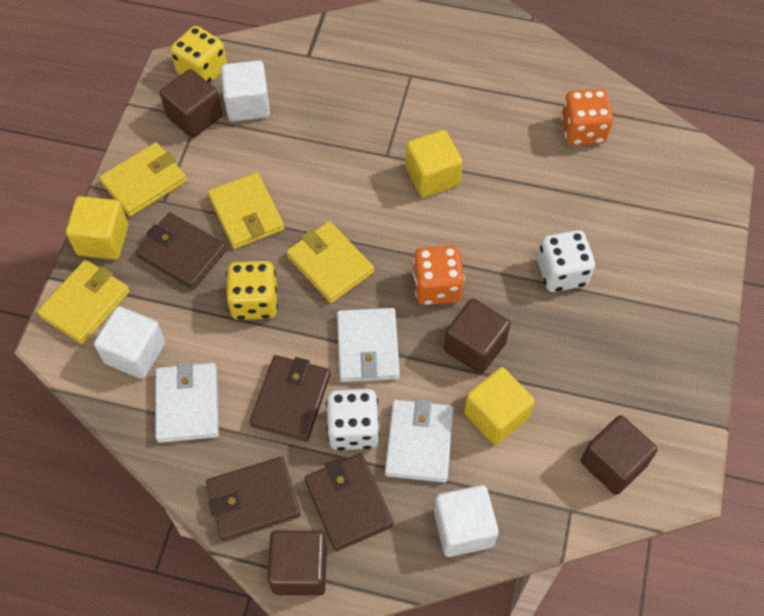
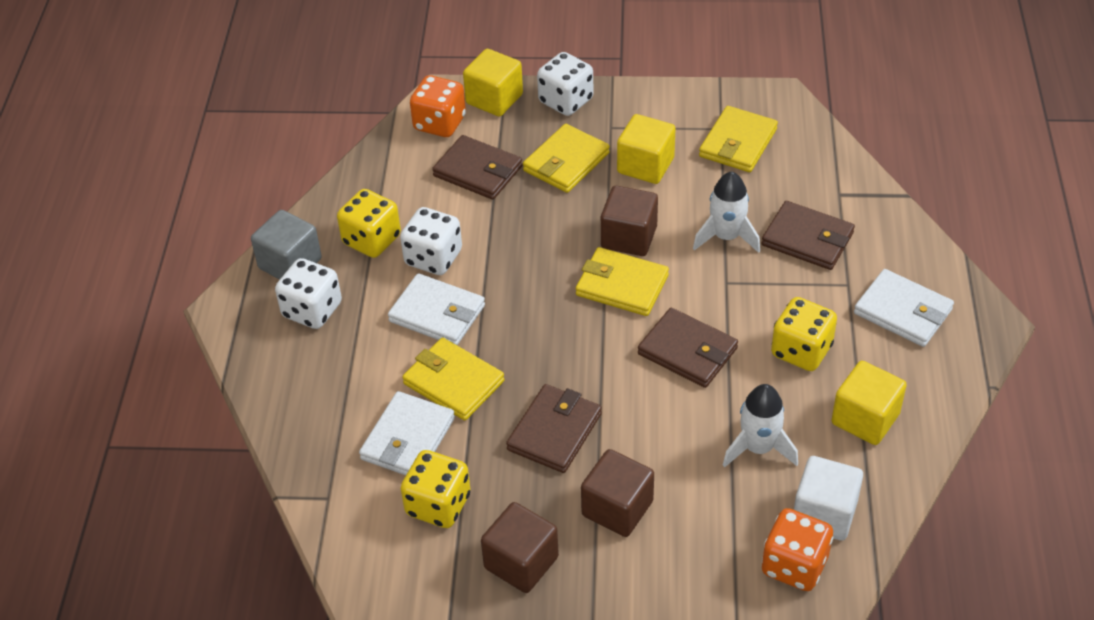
brown cube: [160,69,222,138] [268,530,327,596] [444,299,511,374] [581,415,657,495] = 4 -> [481,502,559,593] [581,449,654,537] [601,186,658,256] = 3
grey cube: none = 0 -> [251,210,322,280] = 1
white cube: [94,306,165,379] [221,60,270,122] [434,485,499,557] = 3 -> [794,456,863,541] = 1
white dice: [326,389,380,450] [537,230,595,292] = 2 -> [275,258,342,329] [400,207,462,275] [537,52,593,116] = 3
white rocket: none = 0 -> [693,171,760,253] [723,384,798,467] = 2
yellow dice: [170,26,227,83] [226,261,278,320] = 2 -> [337,189,401,258] [401,450,471,528] [771,297,837,371] = 3

